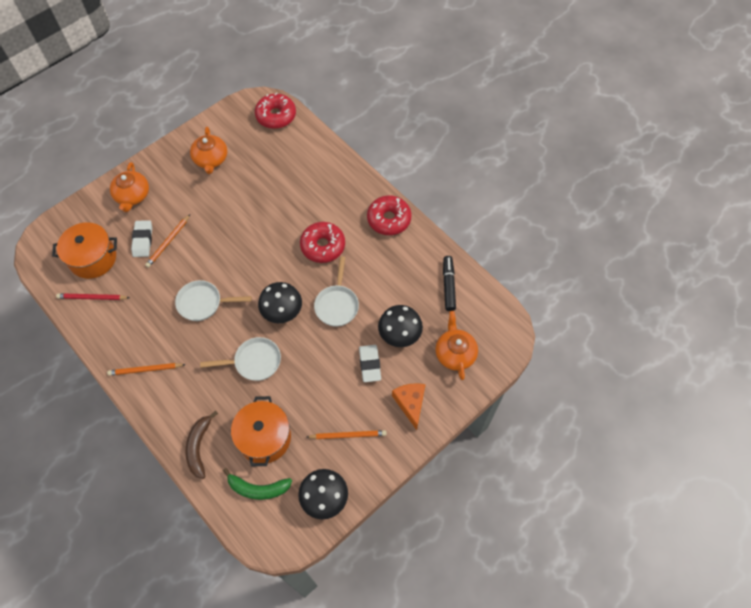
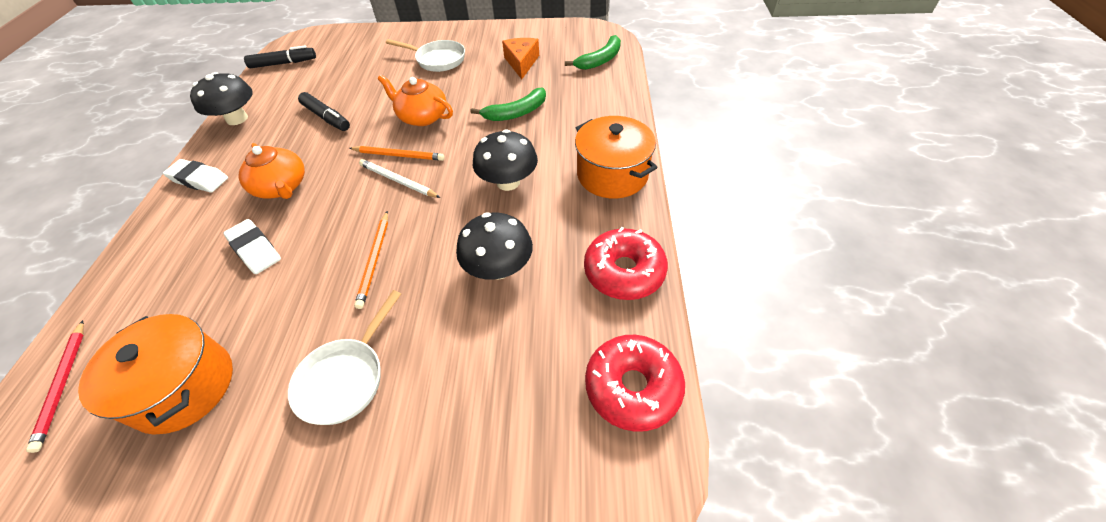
black marker: [443,256,456,311] = 1 -> [244,45,316,68] [298,92,350,131] = 2
brown banana: [185,411,218,479] = 1 -> none = 0
green banana: [223,468,292,500] = 1 -> [471,87,546,121] [565,35,621,70] = 2
orange pencil: [107,363,186,376] [145,214,190,268] [307,430,386,439] = 3 -> [349,146,444,161] [354,211,388,309] = 2
orange teapot: [110,162,149,212] [190,127,227,174] [435,311,478,380] = 3 -> [238,143,305,199] [378,75,453,126] = 2
red donut: [255,93,296,129] [300,222,345,263] [367,195,411,235] = 3 -> [584,227,668,300] [585,335,685,432] = 2
white pan: [175,280,252,321] [200,337,281,381] [314,256,359,326] = 3 -> [288,290,401,425] [386,39,465,72] = 2
white pencil: none = 0 -> [359,159,441,198] = 1

